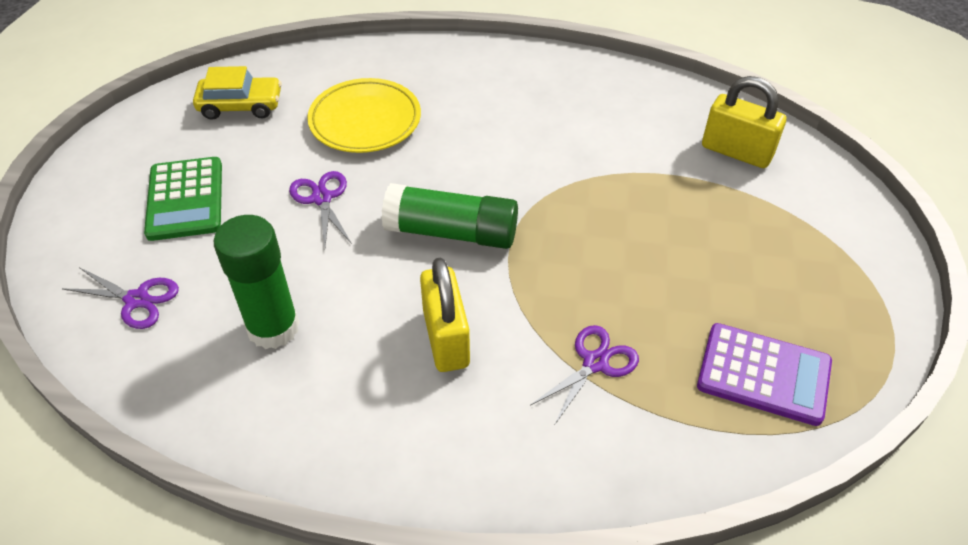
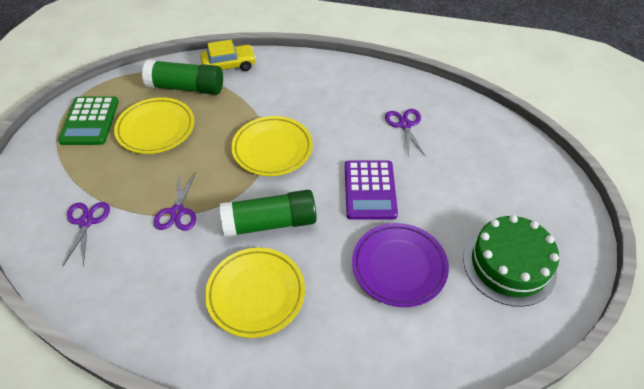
green cake: none = 0 -> [463,215,559,307] = 1
purple plate: none = 0 -> [352,223,449,307] = 1
yellow padlock: [420,258,470,372] [702,76,786,168] = 2 -> none = 0
yellow plate: [307,78,421,153] = 1 -> [114,97,194,154] [205,248,305,338] [231,116,313,176] = 3

